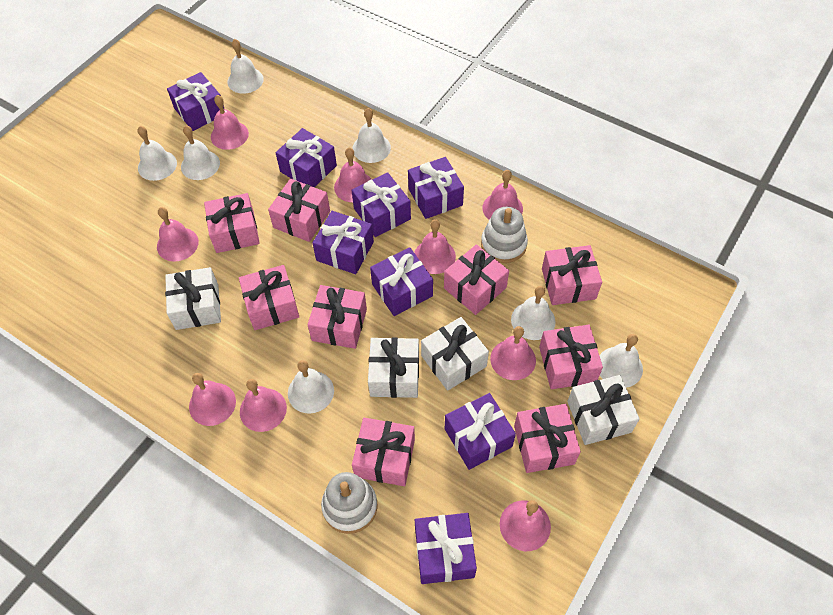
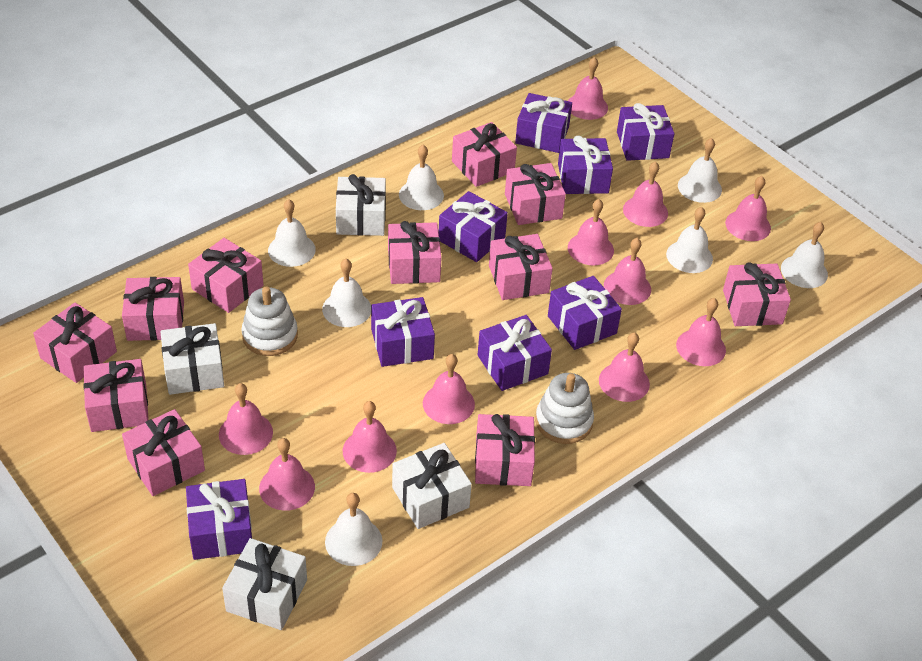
pink bell: [157,207,199,262] [189,373,236,426] [211,95,249,150] [240,379,287,432] [334,148,371,202] [414,219,456,274] [482,170,523,220] [490,326,536,380] [500,500,551,551] = 9 -> [219,383,273,455] [259,438,315,511] [343,401,397,473] [423,354,475,424] [568,57,608,120] [568,199,614,266] [599,332,650,402] [604,238,651,305] [623,161,668,227] [676,298,726,366] [725,176,771,241] = 11
pink gift: [204,193,260,253] [239,265,299,330] [268,179,330,242] [307,285,367,349] [352,418,415,486] [444,244,509,315] [514,404,581,473] [539,325,603,389] [542,245,602,305] = 9 -> [33,302,117,383] [83,359,149,432] [122,277,184,341] [122,409,205,496] [188,238,264,313] [388,221,442,284] [452,122,517,187] [475,414,535,486] [489,234,553,300] [505,163,566,225] [723,263,791,326] = 11

